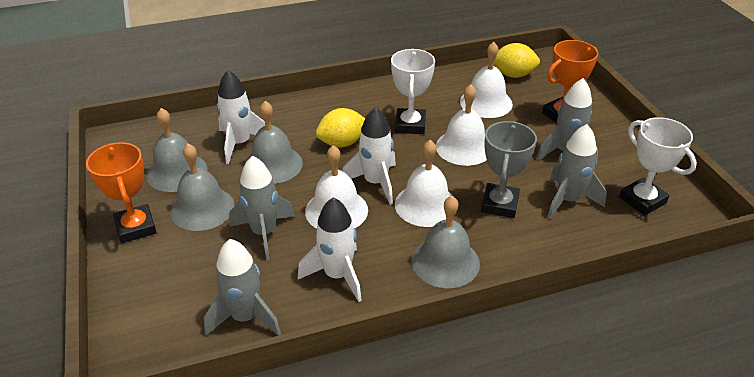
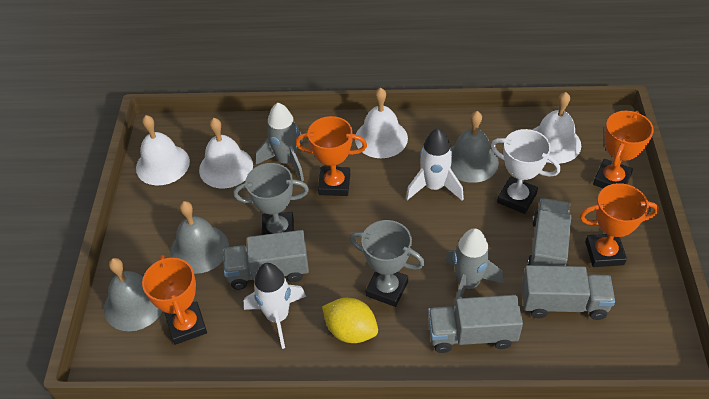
grey bell: [147,108,207,192] [171,143,235,231] [244,101,303,184] [412,196,480,288] = 4 -> [104,258,163,331] [170,201,229,274] [450,111,499,183] = 3
grey rocket: [204,239,281,336] [229,156,295,261] [536,78,598,167] [547,124,606,219] = 4 -> [256,103,304,181] [445,228,503,312] = 2
grey trophy: [481,121,537,218] = 1 -> [233,163,309,235] [350,220,425,307] = 2
grey truck: none = 0 -> [223,230,309,290] [428,295,523,353] [522,265,615,320] [527,198,571,266] = 4
orange trophy: [86,142,157,243] [542,40,598,123] = 2 -> [142,255,207,345] [295,116,367,196] [580,183,659,267] [593,111,654,188] = 4
white rocket: [217,70,265,164] [298,197,362,302] [343,107,396,205] = 3 -> [244,263,306,349] [406,128,464,201] = 2
white trophy: [391,49,435,134] [619,117,697,216] = 2 -> [491,129,560,214] = 1
yellow lemon: [316,108,365,148] [494,43,540,78] = 2 -> [322,298,378,343] = 1

